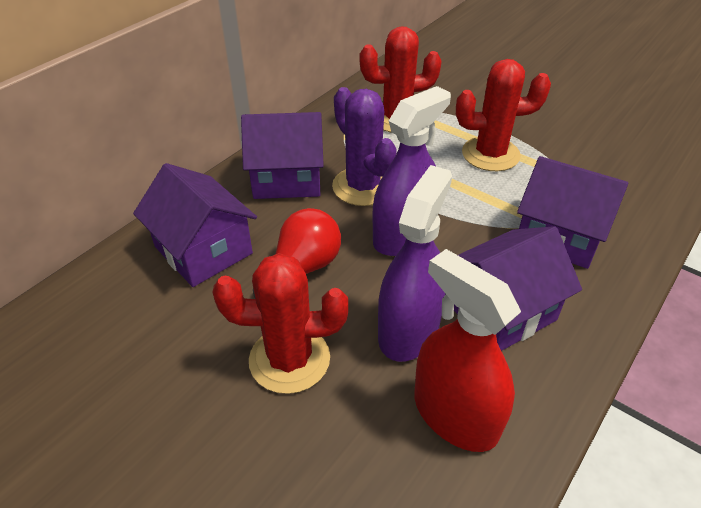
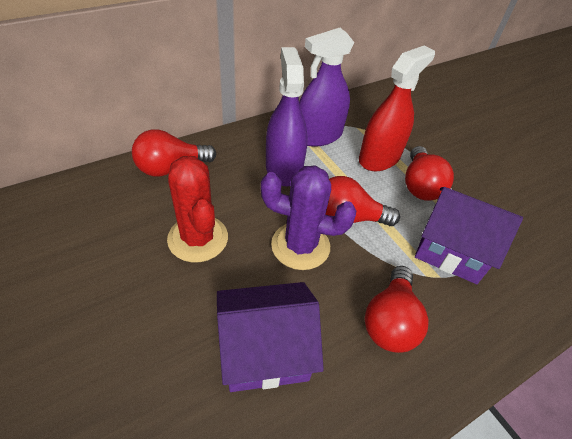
purple house: [133,163,257,287] [241,112,324,199] [454,226,582,351] [517,156,628,269] = 4 -> [217,282,324,392] [415,187,523,284] = 2
red cactus: [213,253,348,394] [360,26,442,133] [456,59,551,171] = 3 -> [167,156,228,262] = 1
red light bulb: [253,208,341,298] = 1 -> [132,129,216,177] [325,176,400,226] [365,266,428,353] [405,146,454,201] = 4

